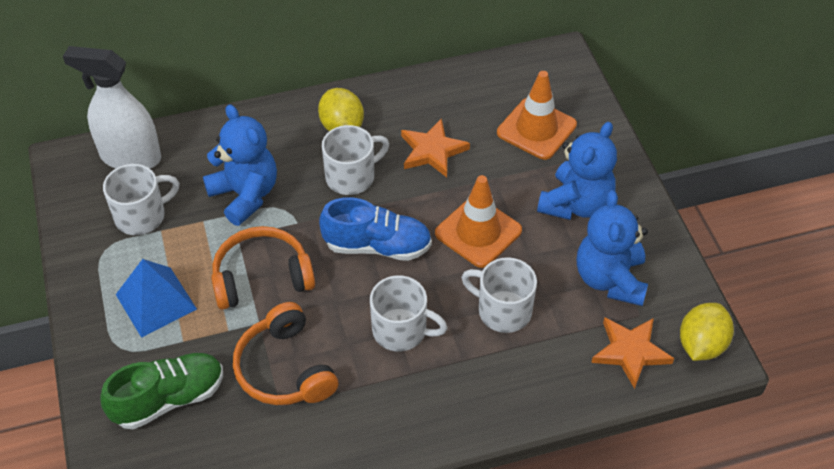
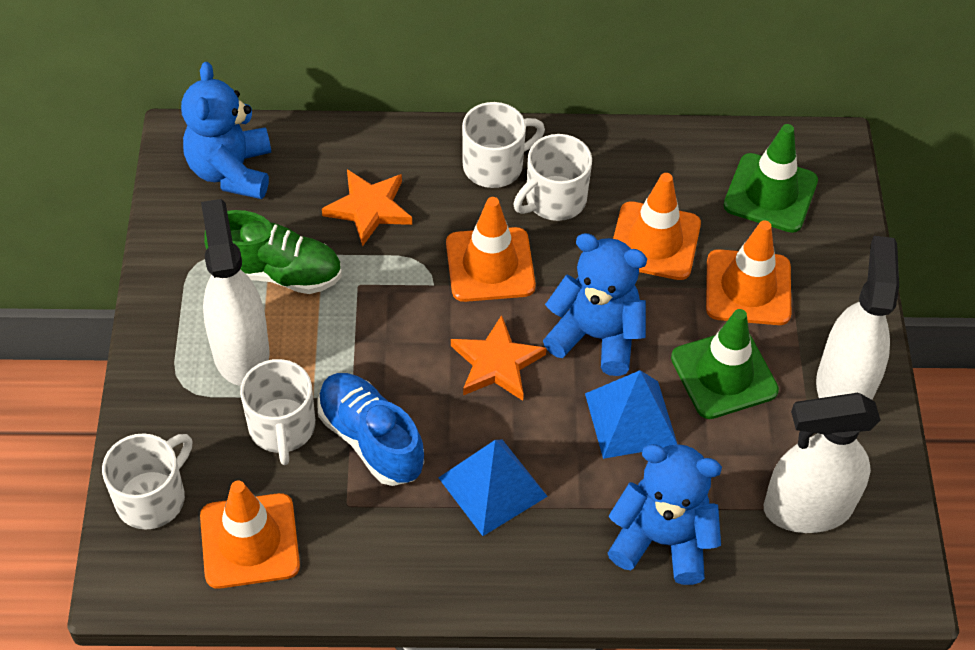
blue pyramid: [116,259,197,338] = 1 -> [438,440,548,536] [585,370,677,459] = 2
green traffic cone: none = 0 -> [671,309,779,419] [724,124,818,233] = 2
orange headphones: [211,226,315,310] [233,302,338,405] = 2 -> none = 0
orange traffic cone: [435,175,522,268] [497,71,577,160] = 2 -> [200,481,300,589] [446,197,536,302] [613,173,701,280] [706,221,792,325] = 4
white spray bottle: [63,46,161,169] = 1 -> [201,199,270,386] [764,393,881,533] [816,236,899,400] = 3
yellow lemon: [318,88,364,131] [680,303,734,361] = 2 -> none = 0

